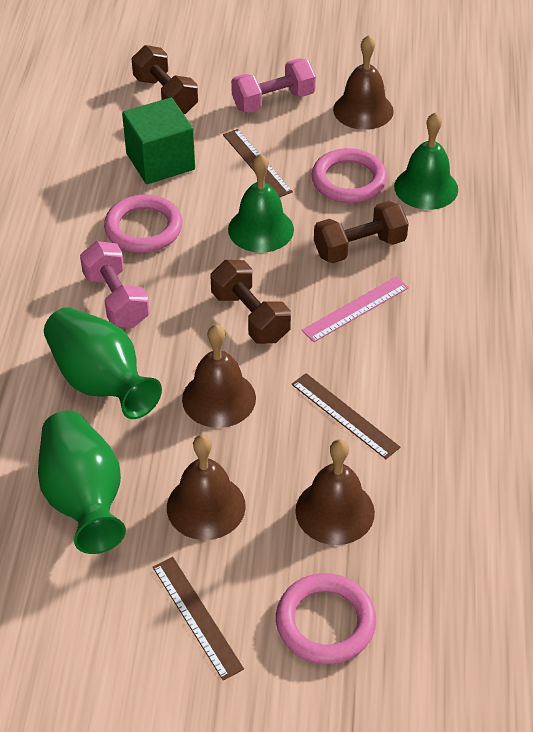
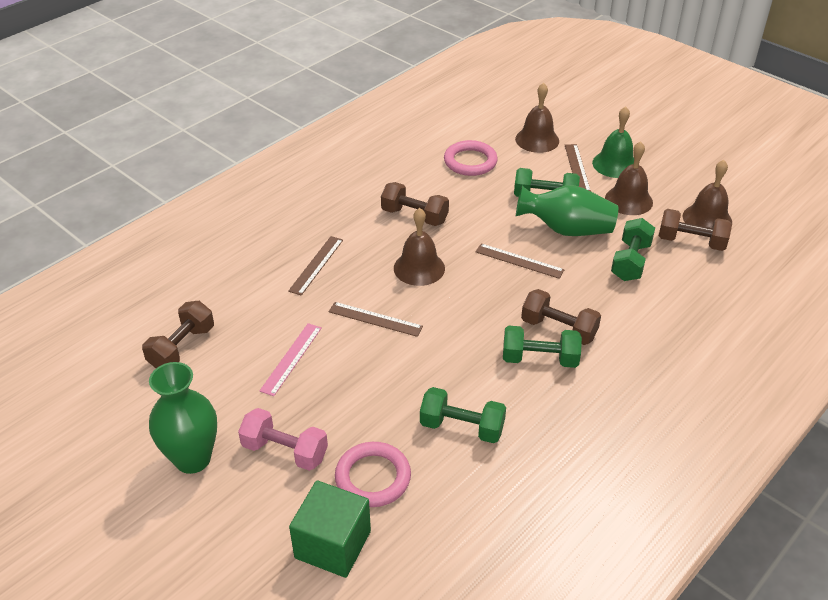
brown dumbbell: [132,45,198,114] [211,260,291,344] [314,201,409,263] = 3 -> [142,301,214,368] [381,182,449,226] [521,289,601,345] [659,209,732,251] = 4
brown ruler: [153,557,244,680] [223,129,293,198] [291,373,401,459] = 3 -> [288,236,343,295] [329,302,423,337] [475,243,565,279] [565,144,591,191] = 4
green bell: [228,154,294,253] [394,112,458,210] = 2 -> [592,106,634,178] = 1
green dumbbell: none = 0 -> [420,387,506,443] [503,326,582,368] [514,168,580,197] [611,218,655,281] = 4
pink dumbbell: [80,241,150,328] [231,58,316,113] = 2 -> [238,408,328,471] = 1
pink ring: [104,195,183,253] [276,573,376,664] [312,148,387,203] = 3 -> [335,442,411,507] [444,140,498,176] = 2

